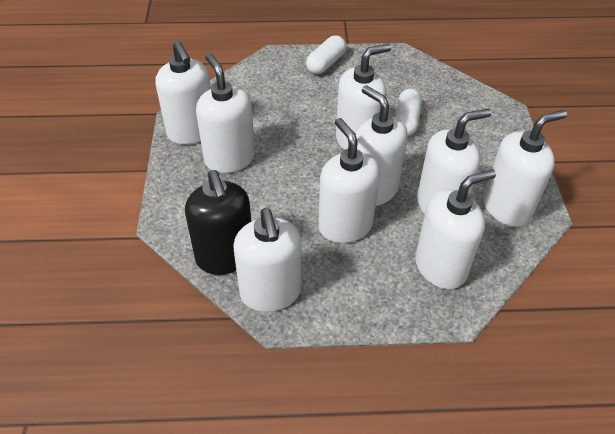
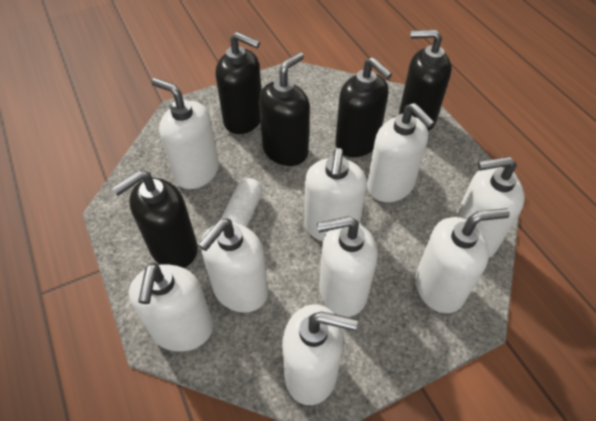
black soap dispenser: [185,170,251,275] = 1 -> [112,170,198,268] [215,32,261,134] [259,52,310,166] [335,57,392,157] [399,30,451,131] = 5
white capsule: [306,35,346,74] [395,89,422,136] = 2 -> [221,178,262,228] = 1

